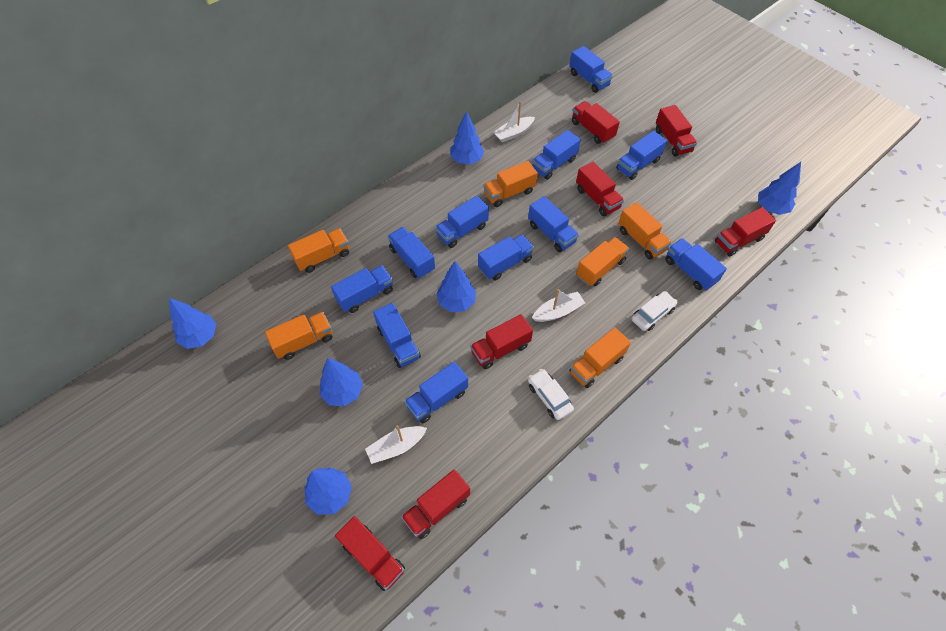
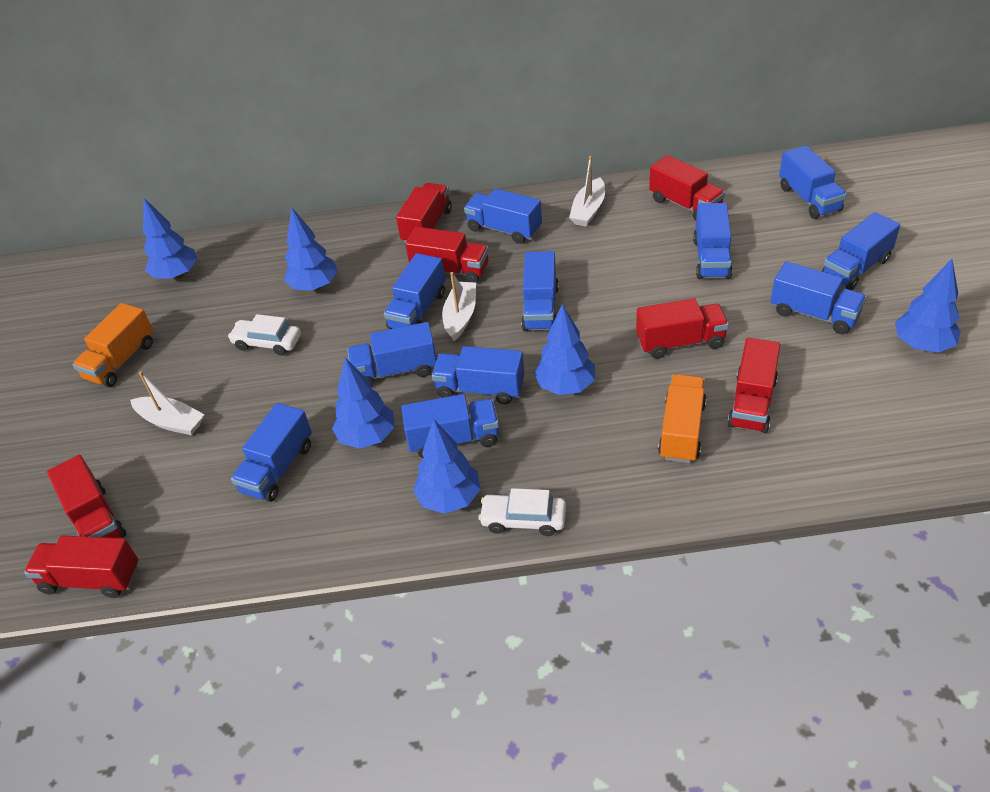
orange truck: [265,312,333,360] [288,228,349,273] [483,161,538,207] [569,328,631,388] [576,237,629,286] [618,202,672,260] = 6 -> [73,303,154,387] [658,374,706,463] = 2

